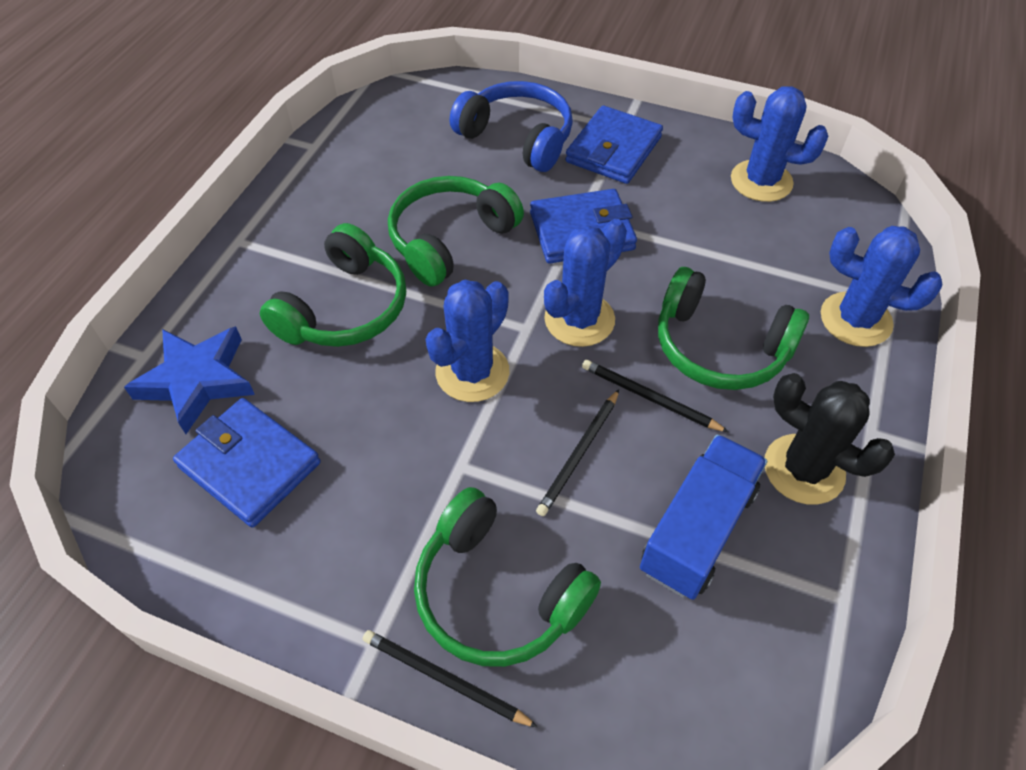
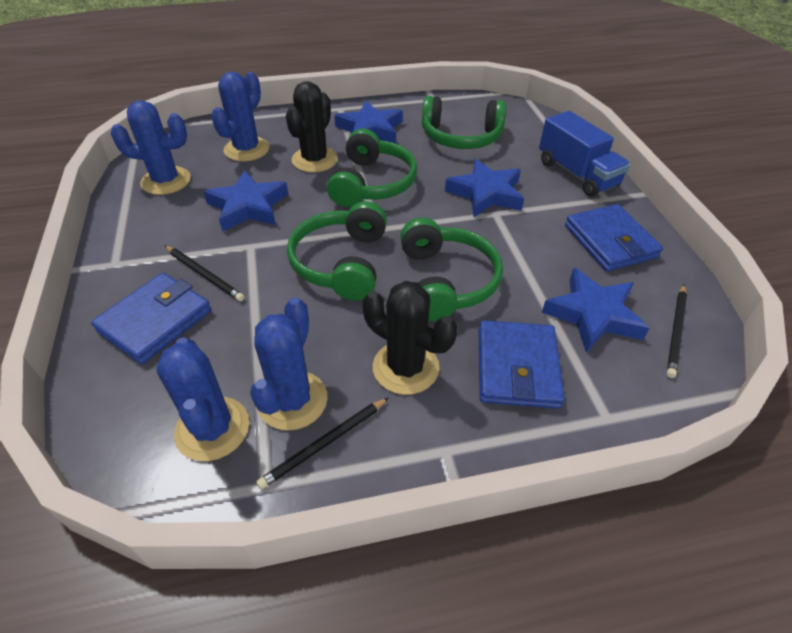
black cactus: [765,373,895,505] = 1 -> [286,81,338,172] [363,281,457,395] = 2
blue headphones: [450,81,573,172] = 1 -> none = 0
blue star: [124,326,255,434] = 1 -> [203,170,289,232] [334,101,403,144] [445,159,524,217] [542,268,649,352] = 4

